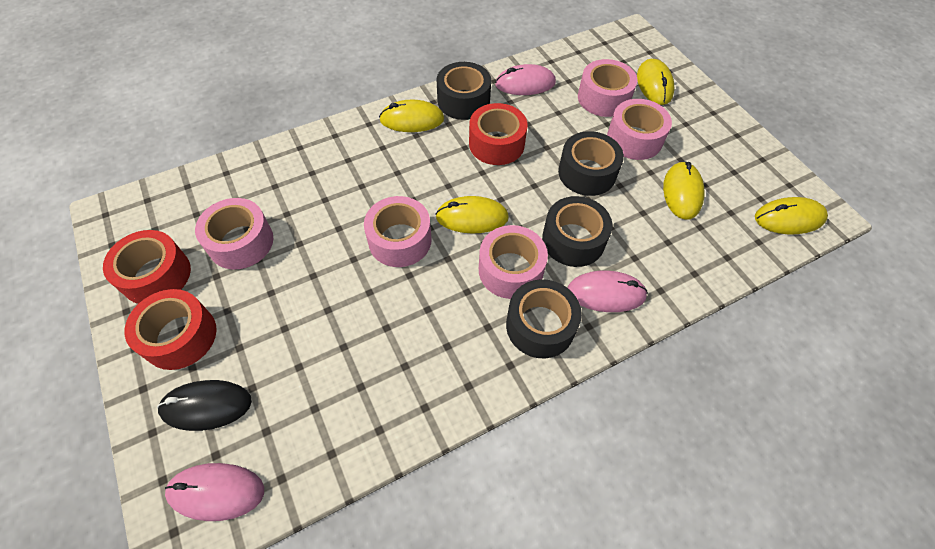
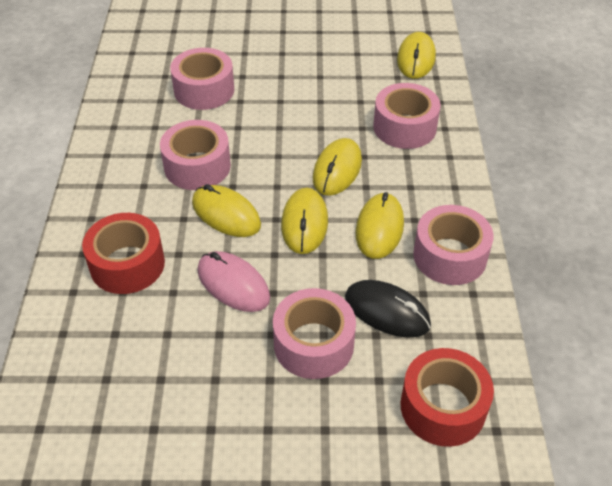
black tape: [436,62,491,120] [506,279,582,358] [542,196,612,267] [558,131,624,196] = 4 -> none = 0
pink mouse: [165,463,264,521] [495,64,556,95] [568,270,648,312] = 3 -> [198,251,270,312] = 1
red tape: [103,230,191,304] [124,289,217,370] [469,103,528,165] = 3 -> [82,213,165,294] [401,348,494,447] = 2

